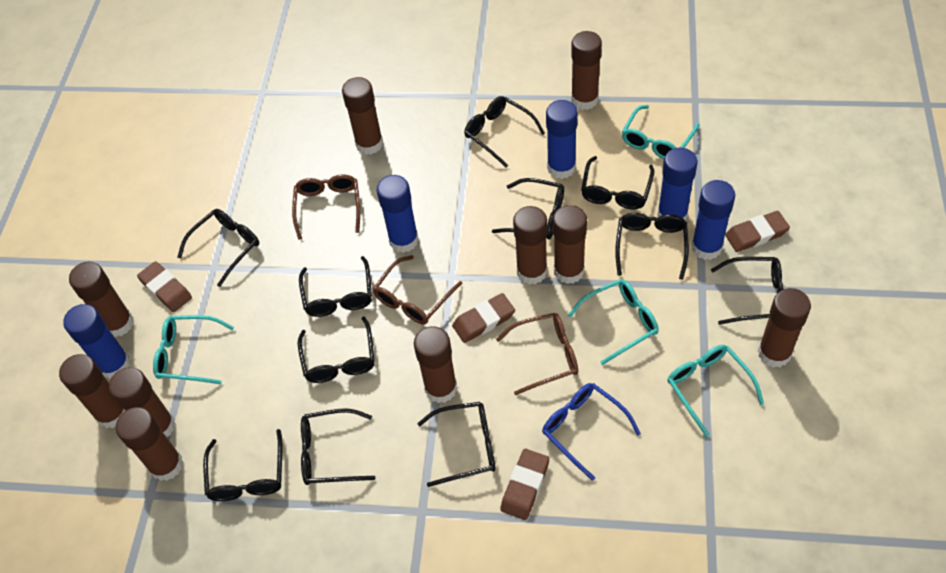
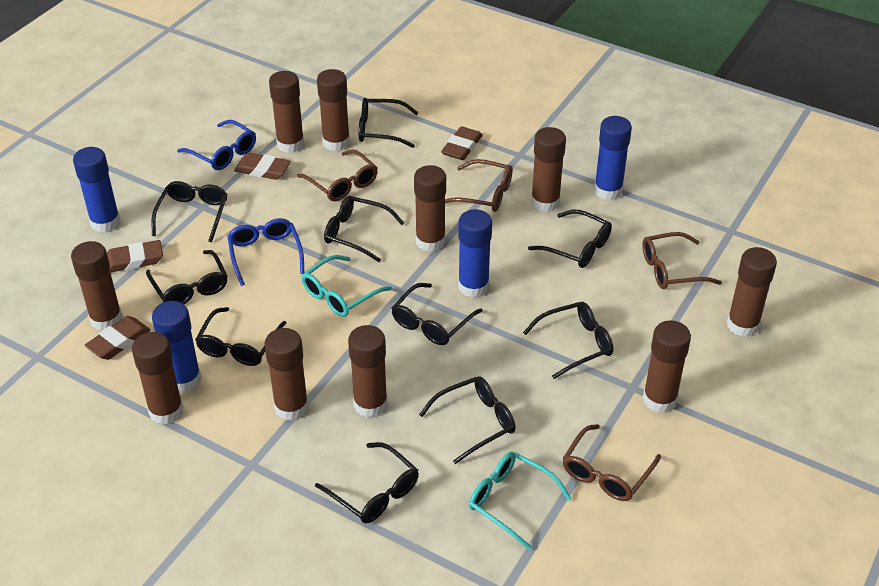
black glasses: [177,209,259,287] [203,429,282,501] [298,317,375,383] [299,256,372,317] [301,408,376,485] [417,402,496,487] [464,96,545,168] [492,178,564,240] [581,156,654,210] [615,213,689,280] [711,257,784,325] = 11 -> [146,250,227,304] [152,181,227,242] [195,307,286,366] [315,442,419,524] [324,196,404,262] [359,98,418,148] [391,283,483,345] [419,376,516,464] [523,302,613,379] [528,210,612,268] = 10
blue glasses: [542,383,641,481] = 1 -> [177,120,256,170] [227,218,304,286] = 2
blue glue stick: [63,304,131,379] [377,175,419,253] [546,100,578,179] [657,148,697,220] [691,180,735,260] = 5 -> [73,147,120,232] [152,301,201,392] [458,209,492,298] [594,116,632,200] = 4
brown glasses: [292,174,360,240] [373,255,462,324] [496,313,578,395] = 3 -> [297,150,378,201] [445,159,513,212] [563,424,661,501] [642,232,722,289] = 4
turquoise glasses: [153,315,234,384] [568,279,659,365] [622,105,699,159] [667,345,764,437] = 4 -> [301,255,392,317] [469,452,572,550] = 2

